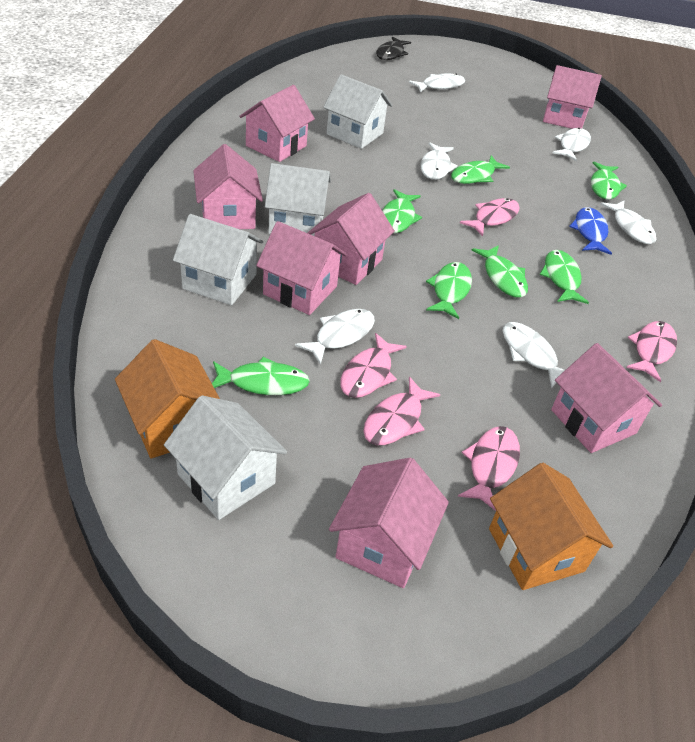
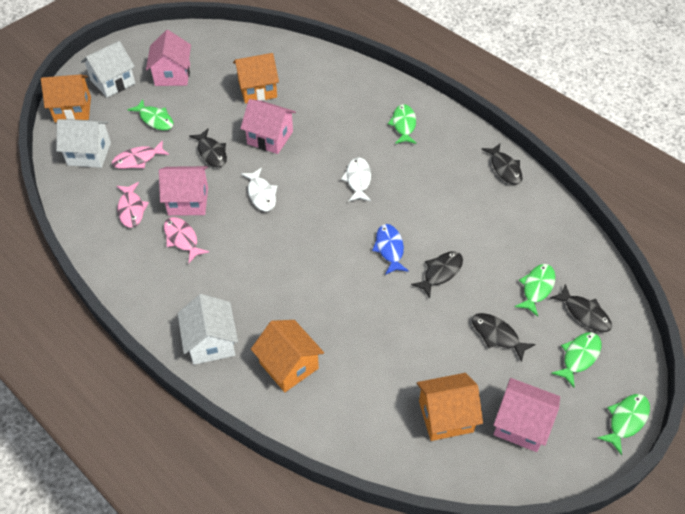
black fish: [376,37,411,60] = 1 -> [189,129,227,168] [411,251,463,298] [472,313,536,362] [481,144,522,185] [550,284,612,332] = 5
green fish: [212,357,310,395] [382,189,422,233] [426,262,472,319] [451,155,510,184] [472,245,528,298] [540,250,589,304] [591,162,627,200] = 7 -> [128,99,174,130] [388,104,416,144] [515,264,555,317] [551,332,601,388] [597,394,650,455] = 5
orange house: [115,339,220,458] [489,463,613,590] = 2 -> [41,74,91,123] [233,53,279,104] [251,320,324,392] [417,373,483,441] = 4
pink fish: [340,333,407,398] [363,377,440,445] [458,426,520,511] [460,198,520,236] [626,321,677,382] = 5 -> [112,140,169,169] [117,182,149,228] [164,217,209,263] = 3
pink house: [193,144,263,229] [239,85,315,162] [256,221,347,315] [308,193,395,285] [329,458,449,588] [543,65,602,129] [551,343,662,453] = 7 -> [146,30,191,86] [159,166,208,216] [240,99,296,154] [494,378,560,452] = 4
white fish: [295,309,375,365] [409,73,465,93] [420,142,458,180] [503,322,565,388] [553,128,591,161] [601,201,656,244] = 6 -> [241,168,277,211] [341,157,371,202] = 2
white house: [164,395,287,520] [173,214,263,305] [265,163,331,236] [323,74,392,149] = 4 -> [56,119,111,168] [81,41,135,98] [178,294,238,365] = 3

